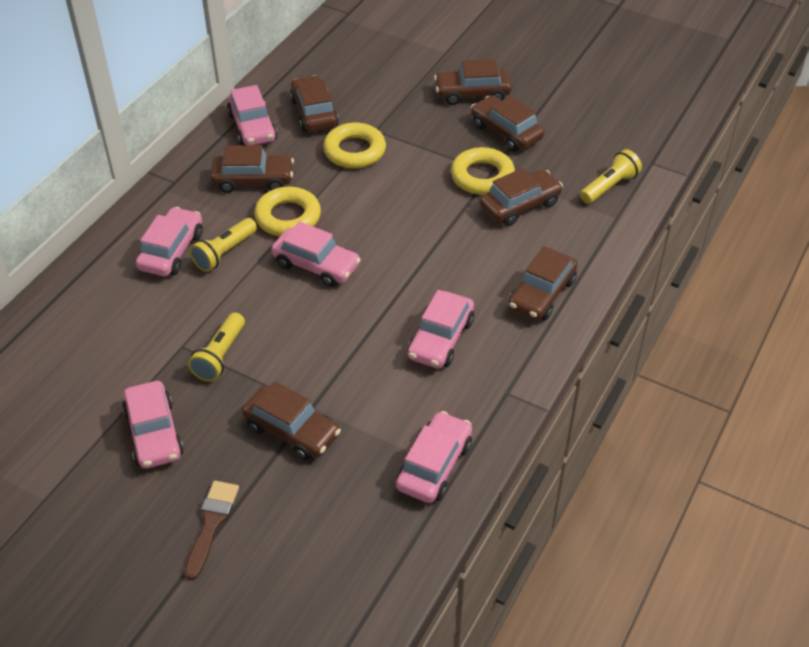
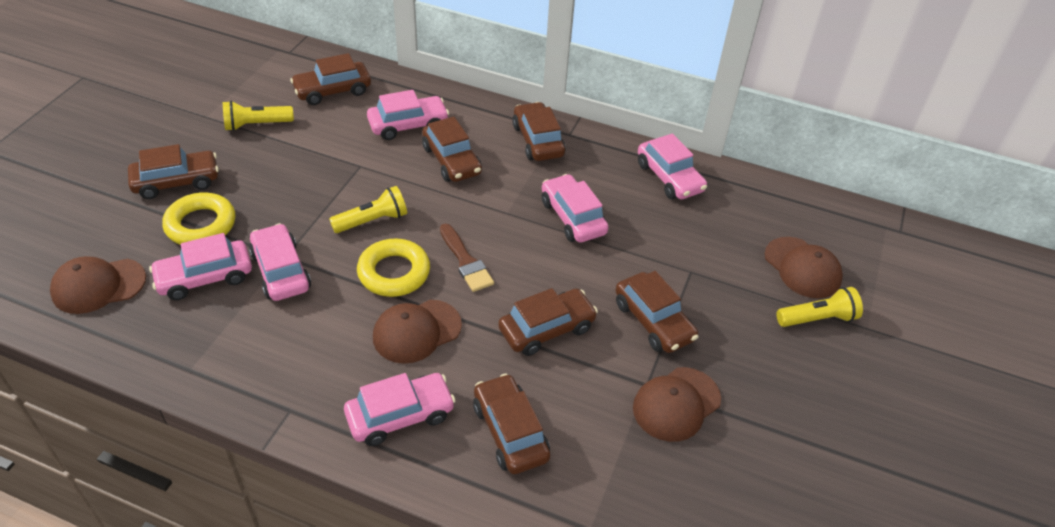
brown cap: none = 0 -> [50,256,146,314] [373,300,462,364] [633,367,721,442] [765,237,843,298] = 4
yellow ring: [254,187,321,236] [323,123,386,168] [451,147,515,195] = 3 -> [162,192,235,245] [357,239,430,297] = 2

